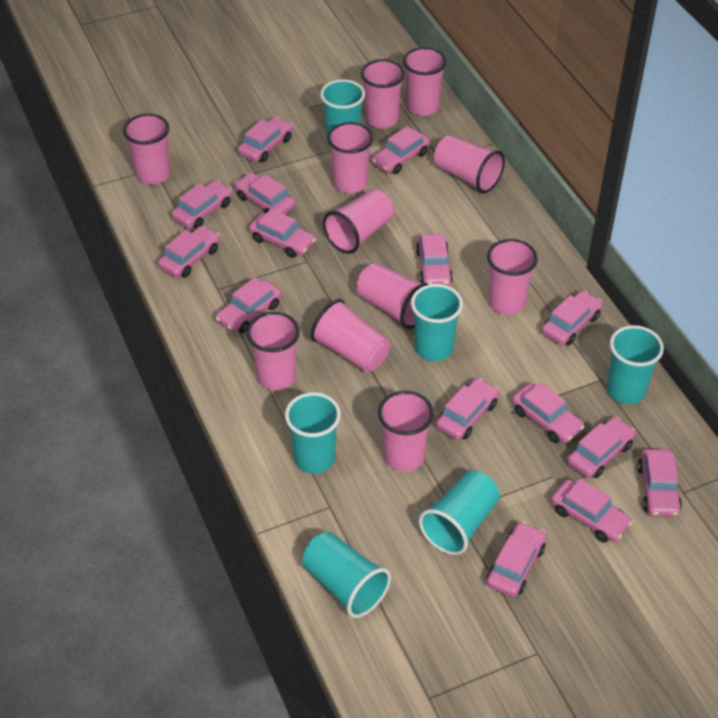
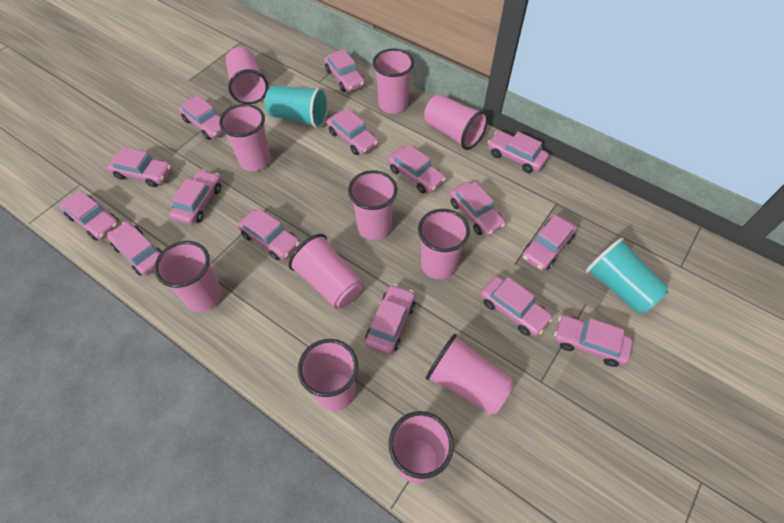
turquoise cup: [285,392,341,474] [302,532,391,618] [320,79,365,145] [411,284,463,361] [419,471,500,555] [607,325,664,404] = 6 -> [265,85,328,129] [586,237,669,314] = 2

